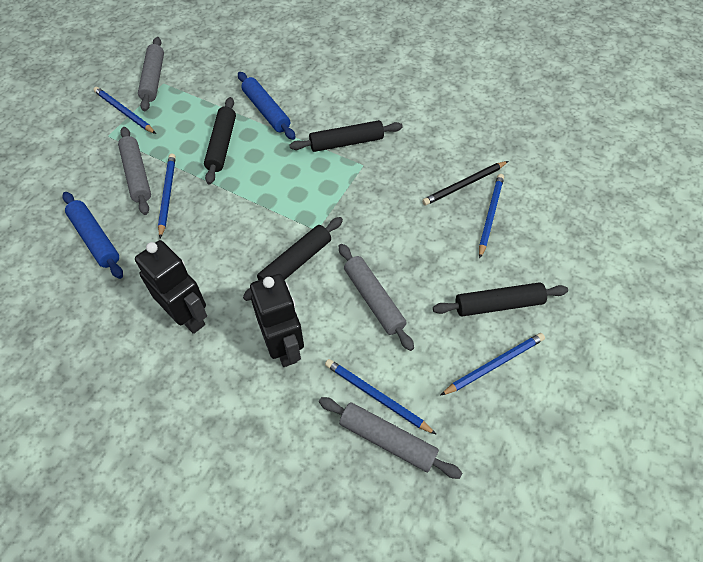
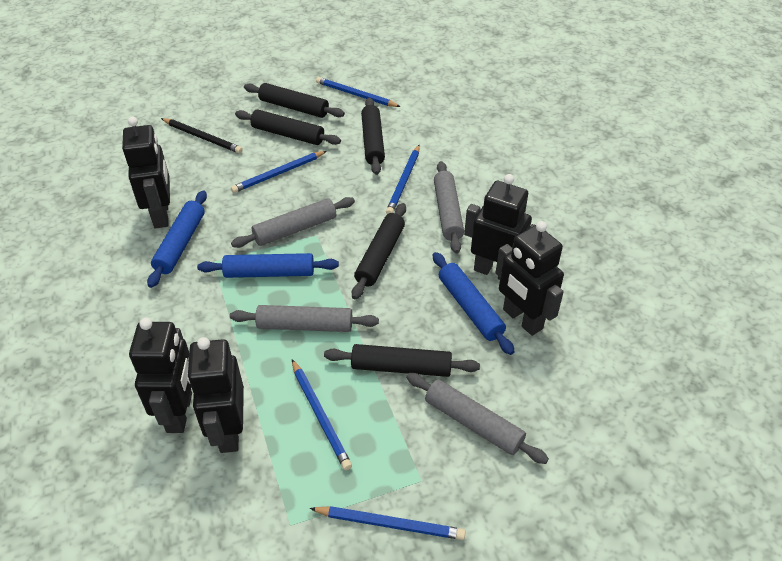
black robot: [135,240,207,334] [250,274,304,367] = 2 -> [122,117,170,229] [129,318,192,433] [187,337,244,453] [464,174,535,280] [496,221,564,336] = 5
black rolling pin: [204,97,236,184] [243,217,343,301] [289,120,403,152] [433,282,568,316] = 4 -> [235,109,341,145] [244,83,345,118] [324,344,480,377] [352,203,406,300] [361,98,385,175] = 5
blue rolling pin: [63,192,123,279] [238,72,296,140] = 2 -> [147,190,207,288] [197,253,339,278] [433,252,515,355] = 3

